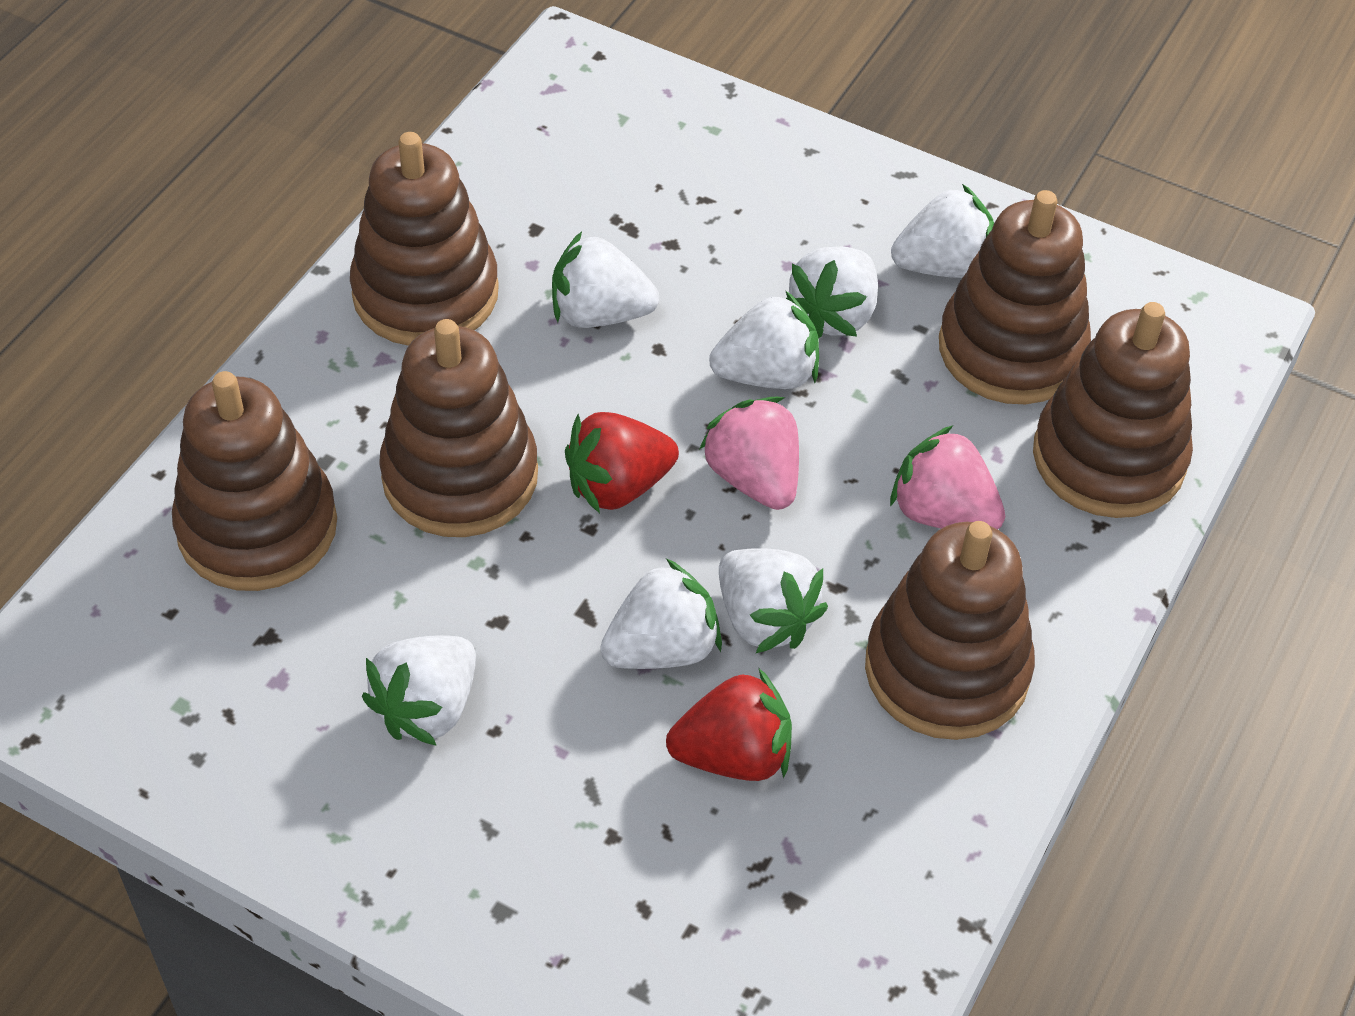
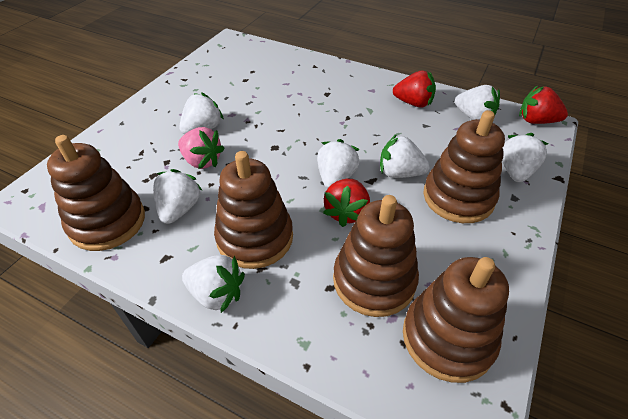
brown stacking toy: [172,371,337,591] [350,132,499,346] [379,319,538,537] [865,521,1035,740] [939,190,1091,404] [1033,302,1193,518] = 6 -> [47,135,145,251] [214,151,293,269] [333,195,419,317] [403,257,509,383] [423,110,505,223] = 5
pink strawberry: [699,397,799,510] [890,425,1005,529] = 2 -> [178,127,225,169] = 1
red strawberry: [565,412,679,514] [666,669,792,781] = 2 -> [323,179,370,227] [393,70,436,108] [519,85,568,124] = 3

